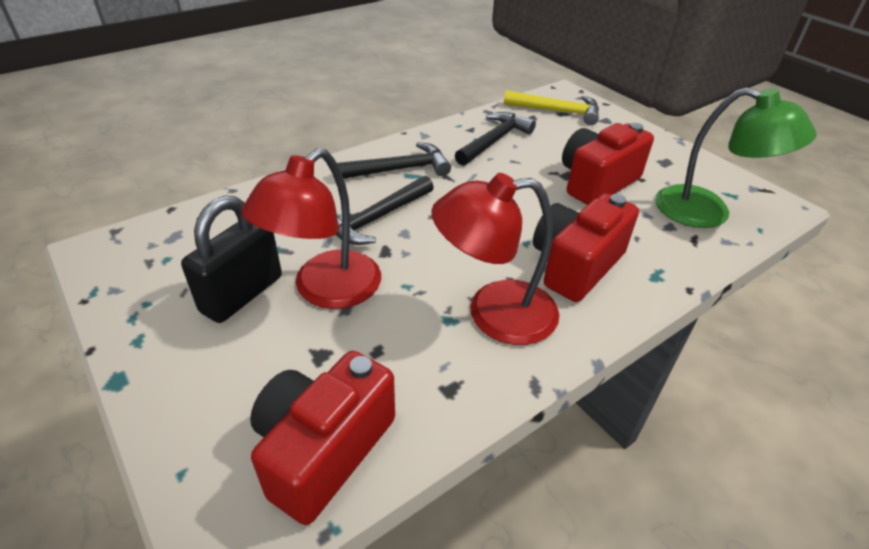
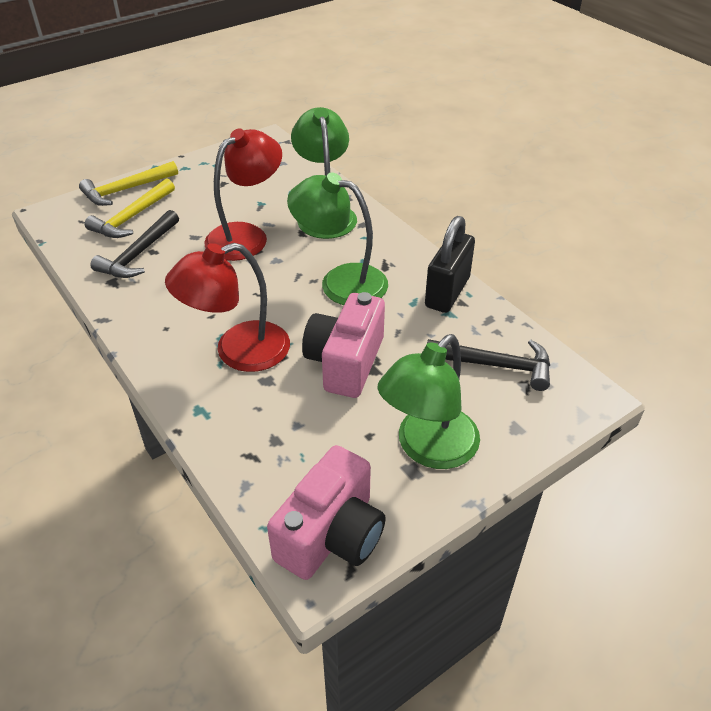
black hammer: [335,176,434,245] [337,142,451,179] [455,112,536,166] = 3 -> [90,210,179,278] [427,339,550,391] = 2
green lamp: [655,88,816,228] = 1 -> [287,172,388,305] [291,107,357,239] [377,334,480,469] = 3
pink camera: none = 0 -> [267,445,386,580] [302,292,385,398] = 2
red camera: [250,351,395,525] [533,193,639,302] [562,123,654,205] = 3 -> none = 0
yellow hammer: [504,90,599,125] = 1 -> [79,161,178,206] [85,178,175,238] = 2

